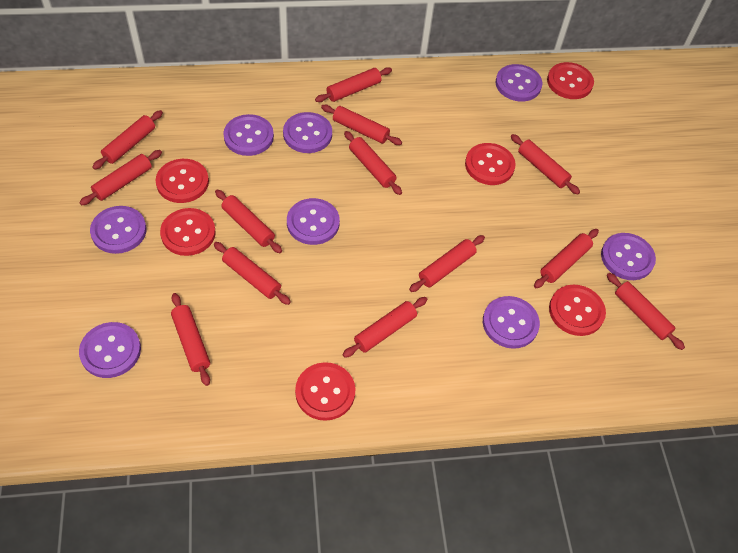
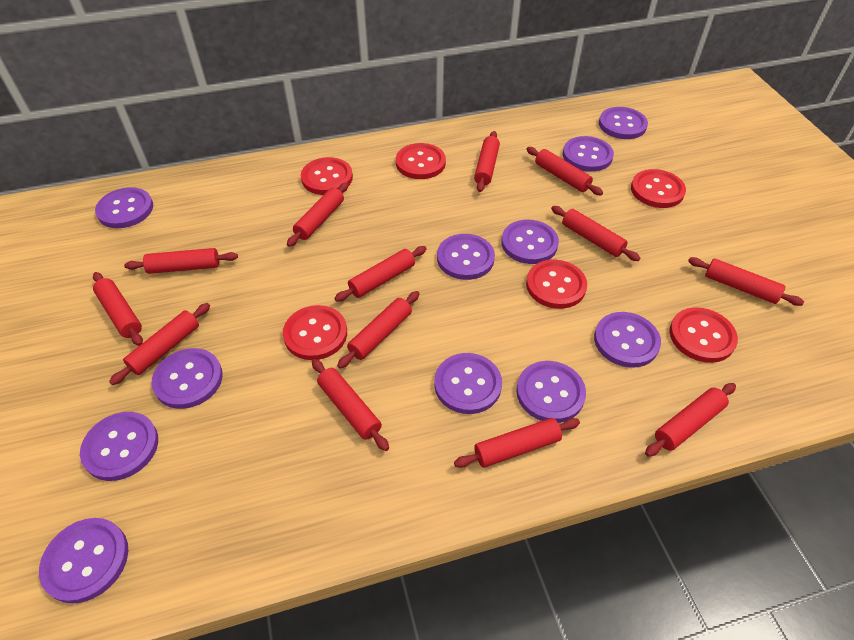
purple button: [79,322,141,378] [90,206,147,254] [223,114,274,156] [283,112,332,153] [287,198,340,245] [483,296,540,349] [496,64,542,101] [601,233,656,280] = 8 -> [39,518,128,604] [80,412,158,481] [95,187,153,228] [151,348,223,409] [434,353,502,414] [437,234,495,280] [501,220,559,264] [516,361,586,423] [563,136,614,172] [594,312,661,368] [599,107,648,139] = 11

